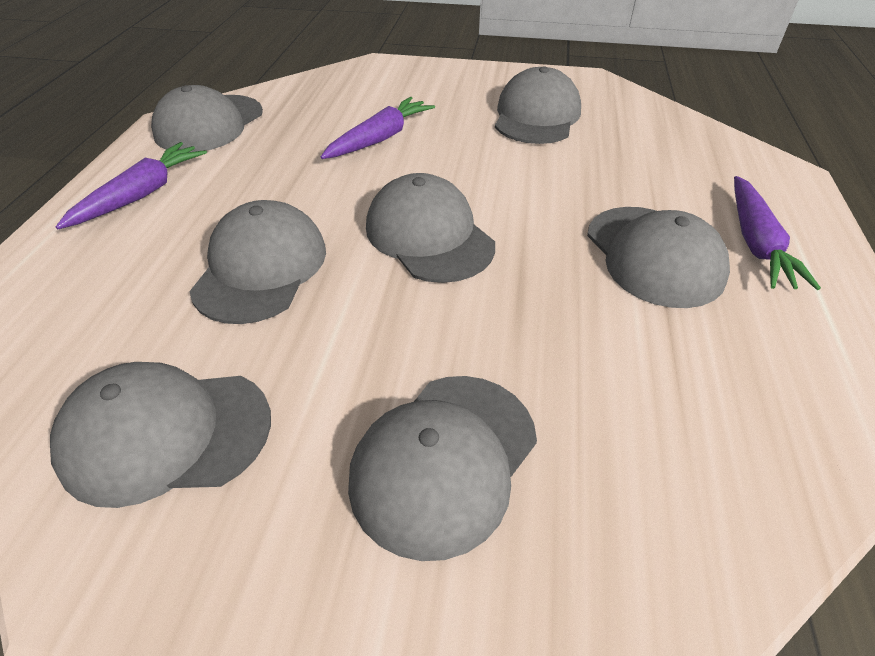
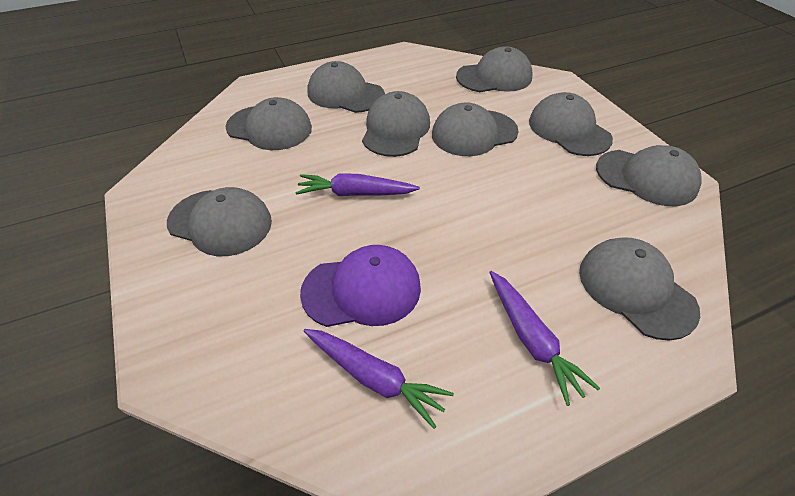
grey cap: [50,362,271,508] [151,85,263,152] [189,200,326,324] [348,376,537,561] [366,173,495,283] [495,67,581,144] [587,207,730,308] = 7 -> [167,187,272,256] [226,97,312,150] [307,61,385,113] [362,91,430,157] [432,102,519,156] [456,46,533,92] [529,92,613,156] [579,237,700,341] [596,145,702,206] = 9
purple cap: none = 0 -> [300,245,421,327] = 1

